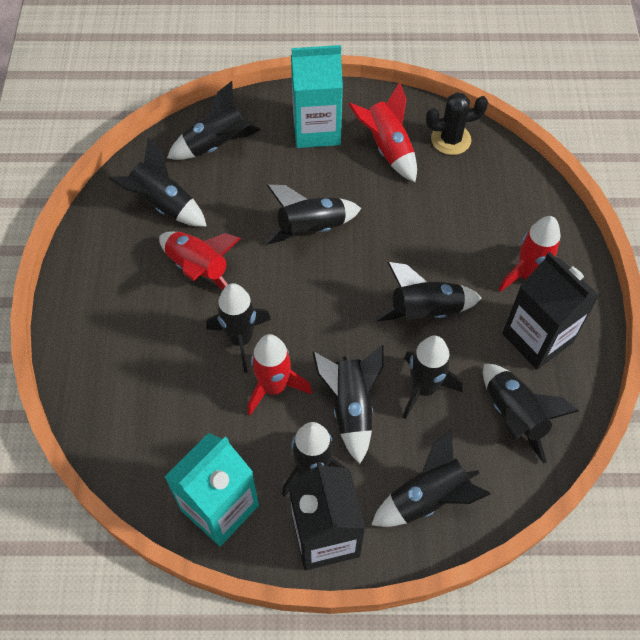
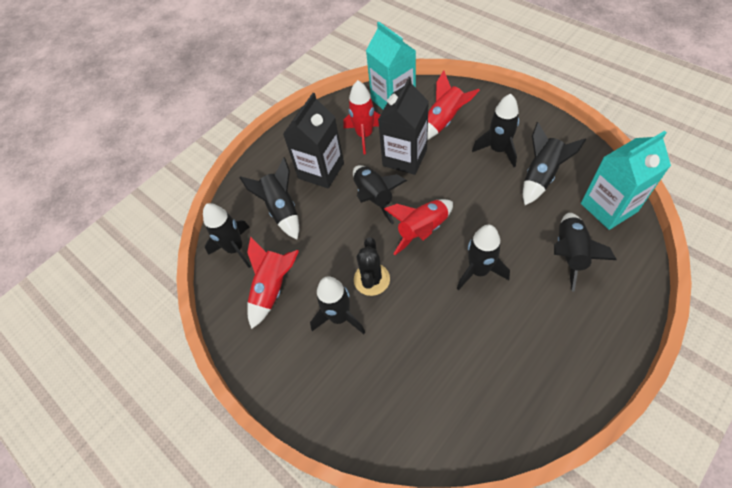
black rocket: [109,137,207,227] [167,81,261,160] [206,283,271,373] [265,185,362,245] [282,422,352,497] [312,345,383,464] [371,429,490,527] [375,262,481,321] [403,336,463,419] [483,364,579,463] = 10 -> [203,203,251,268] [239,157,299,239] [310,276,366,334] [353,165,407,224] [457,225,510,290] [472,93,519,167] [523,122,586,205] [554,213,617,292] = 8

